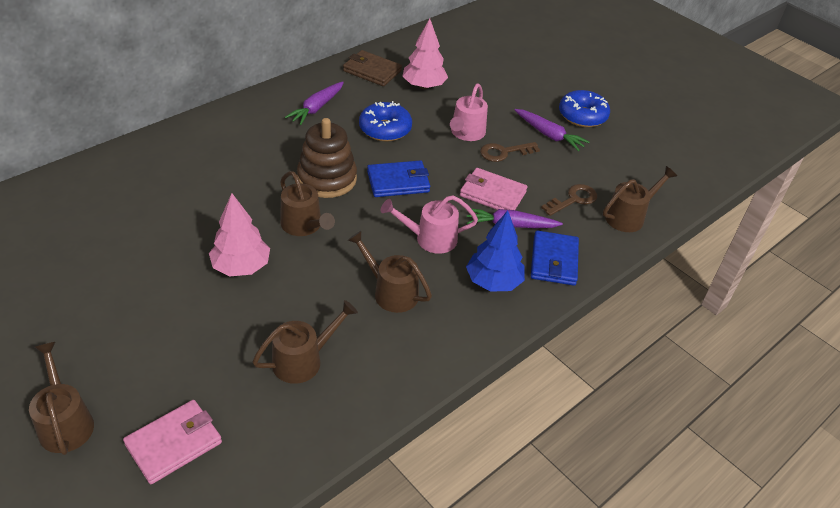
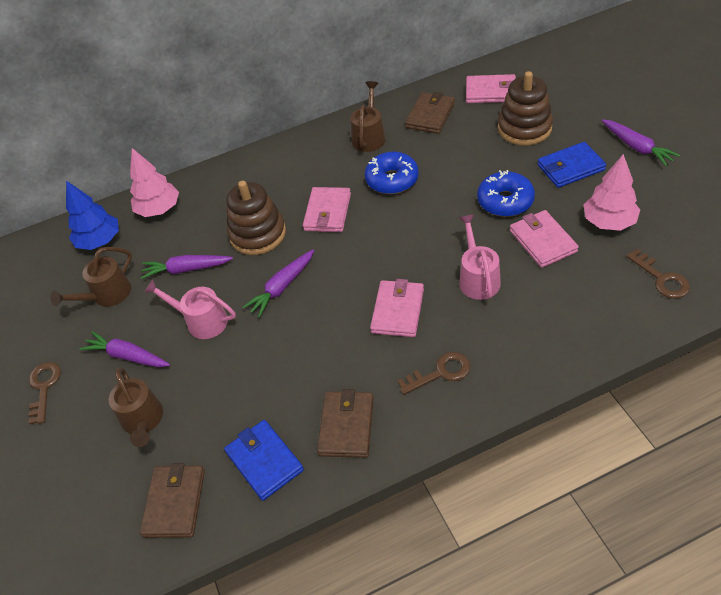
brown key: [480,142,540,162] [541,184,597,216] = 2 -> [29,362,61,424] [398,352,470,395] [626,249,690,299] = 3
brown stacking toy: [297,118,357,198] = 1 -> [226,181,286,255] [498,71,553,146] = 2
brown wallet: [343,50,402,86] = 1 -> [140,463,205,538] [317,389,374,458] [405,92,455,134] = 3
brown watering can: [29,342,94,455] [252,300,358,384] [280,171,335,236] [348,231,432,313] [603,166,677,232] = 5 -> [50,247,132,306] [109,367,163,447] [350,81,386,152] = 3
pink wallet: [123,400,222,484] [460,168,527,210] = 2 -> [303,187,351,232] [370,279,424,337] [466,74,516,103] [510,210,579,268] = 4
purple carrot: [285,82,344,125] [466,209,563,228] [515,109,589,151] = 3 -> [79,331,170,367] [141,255,233,279] [243,249,314,318] [601,119,680,166] = 4

